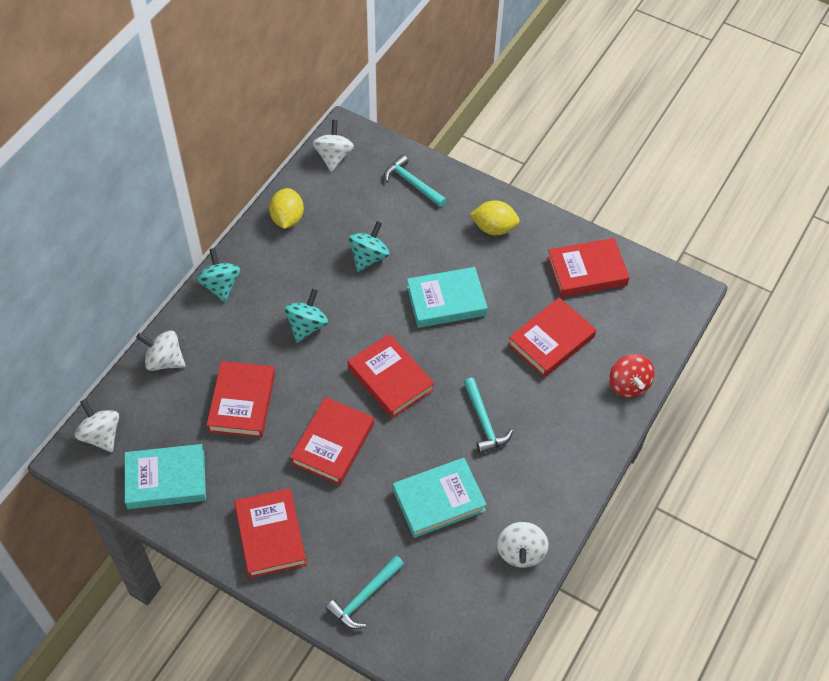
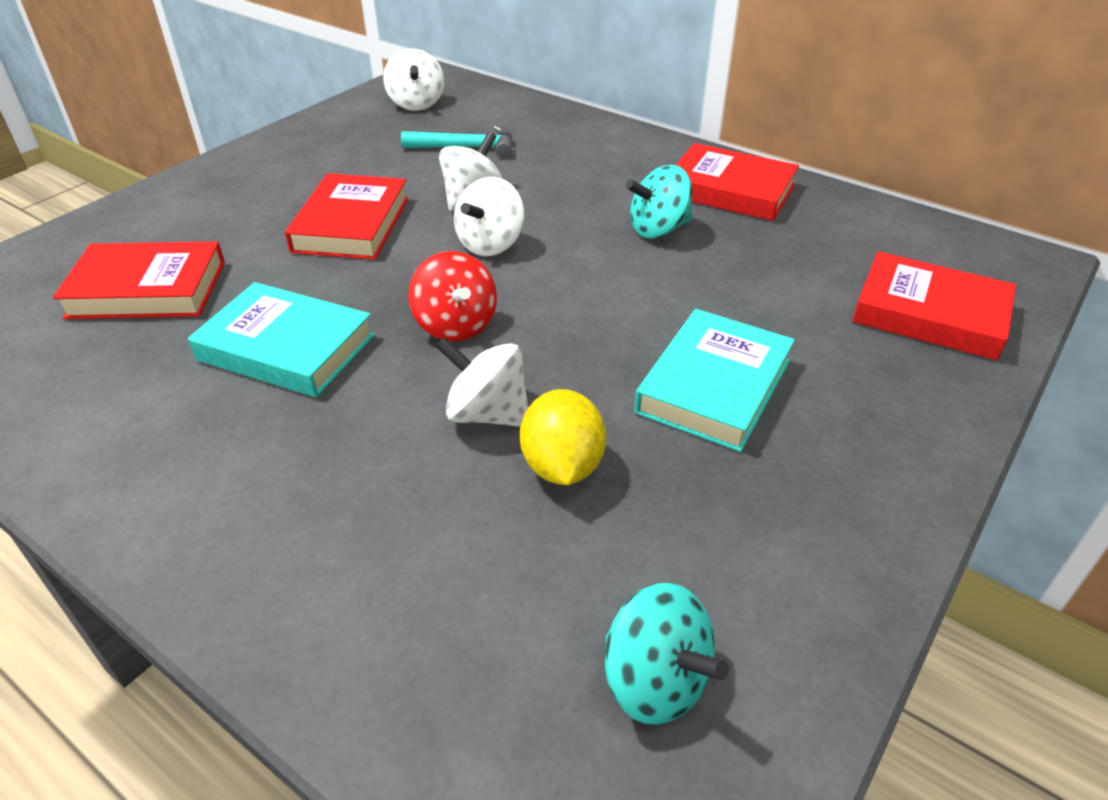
red book: [207,361,275,438] [234,488,307,578] [290,397,374,485] [348,334,435,418] [508,297,596,378] [547,238,630,297] = 6 -> [53,241,225,319] [285,173,409,260] [676,143,799,221] [852,251,1016,361] = 4
turquoise book: [125,444,206,509] [393,458,487,538] [407,267,488,328] = 3 -> [188,282,375,397] [634,309,795,452] = 2
turquoise hammer: [325,556,404,629] [384,155,447,207] [463,378,513,454] = 3 -> [401,126,513,158] = 1
turquoise spinning top: [196,248,240,302] [285,289,328,343] [349,221,389,272] = 3 -> [605,583,729,725] [625,165,692,238] = 2
yellow lemon: [269,188,304,229] [470,200,520,235] = 2 -> [520,389,606,485] = 1

